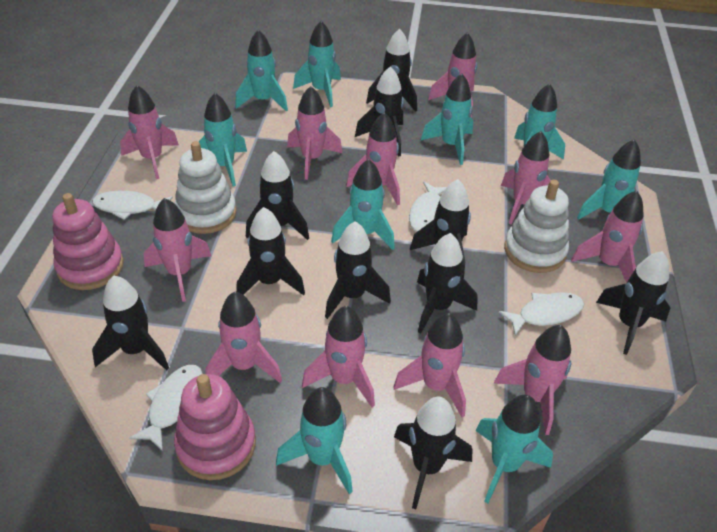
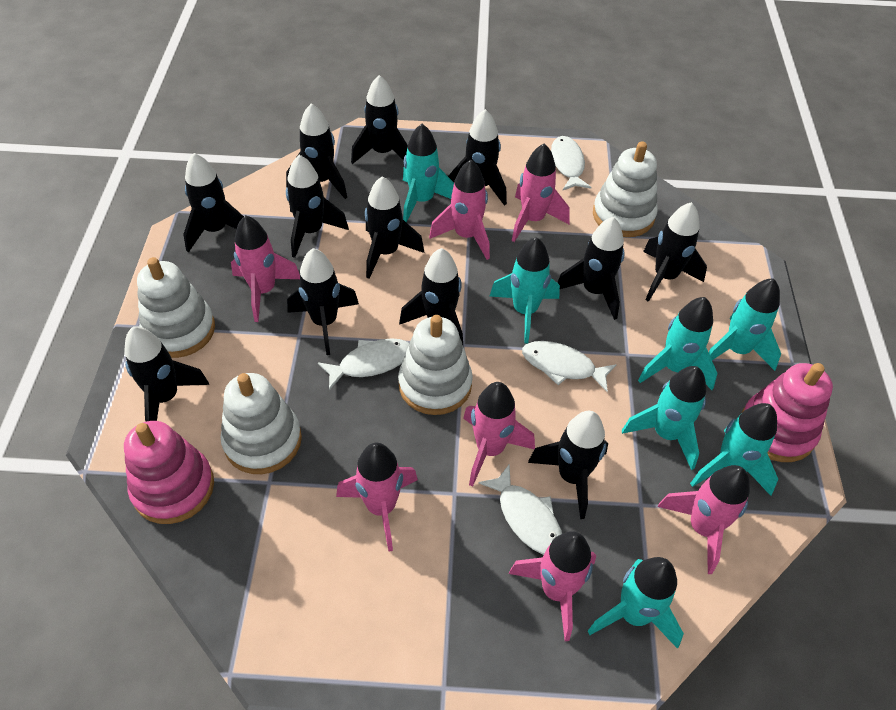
black rocket: [92,276,169,370] [236,207,305,295] [246,151,309,240] [325,221,391,319] [355,66,404,157] [366,29,417,112] [394,397,472,509] [410,179,471,278] [417,233,478,333] [596,251,670,355] = 10 -> [125,326,209,421] [183,153,244,252] [286,103,347,199] [286,155,349,258] [287,248,359,355] [351,75,408,164] [365,176,424,279] [399,248,463,345] [448,109,507,206] [528,411,608,519] [557,217,625,320] [643,202,707,302] = 12
pink rocket: [120,85,179,179] [143,198,211,302] [206,292,282,383] [287,86,343,180] [302,306,375,407] [346,112,400,205] [393,313,466,418] [428,32,477,118] [494,325,571,435] [501,131,551,225] [571,191,644,283] = 11 -> [231,215,300,322] [336,443,418,552] [429,160,490,260] [463,382,535,487] [509,531,596,641] [512,144,570,242] [658,465,750,574] = 7
turquoise rocket: [199,93,247,187] [235,30,288,111] [276,387,353,494] [293,21,341,107] [331,159,395,250] [421,74,473,165] [476,395,553,503] [514,84,565,159] [577,139,641,220] = 9 -> [403,124,454,223] [490,237,560,343] [588,557,684,649] [622,366,706,470] [638,297,717,390] [690,403,778,496] [708,278,781,371] = 7
white stacking toy: [175,141,236,234] [504,180,569,273] = 2 -> [137,257,215,358] [221,373,302,474] [398,315,473,415] [593,141,658,237] = 4

